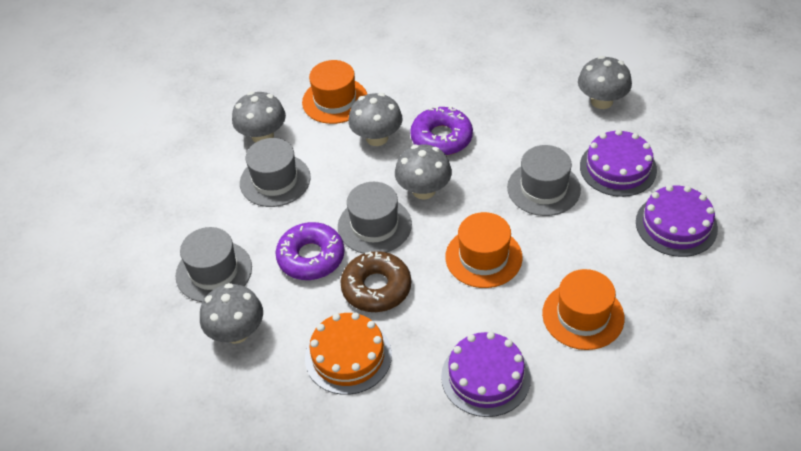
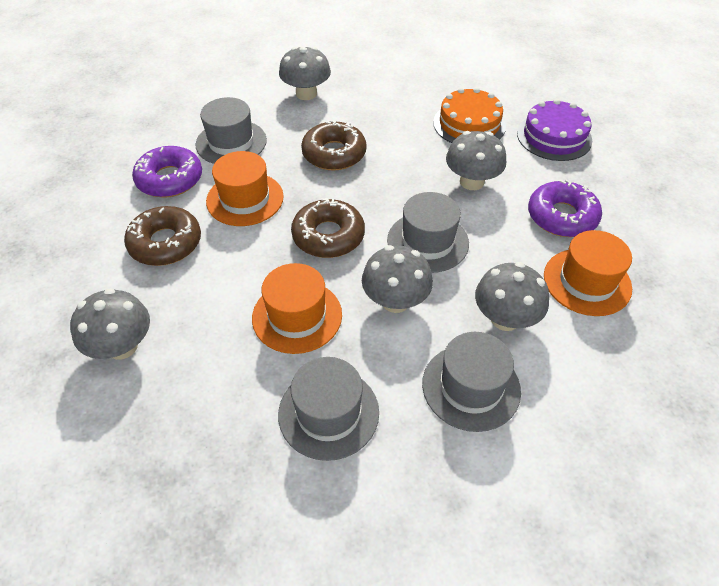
brown donut: [340,251,411,312] = 1 -> [124,206,201,266] [291,198,365,258] [301,120,367,170] = 3
purple cake: [441,332,531,417] [580,129,657,197] [636,185,718,257] = 3 -> [517,99,592,161] = 1

